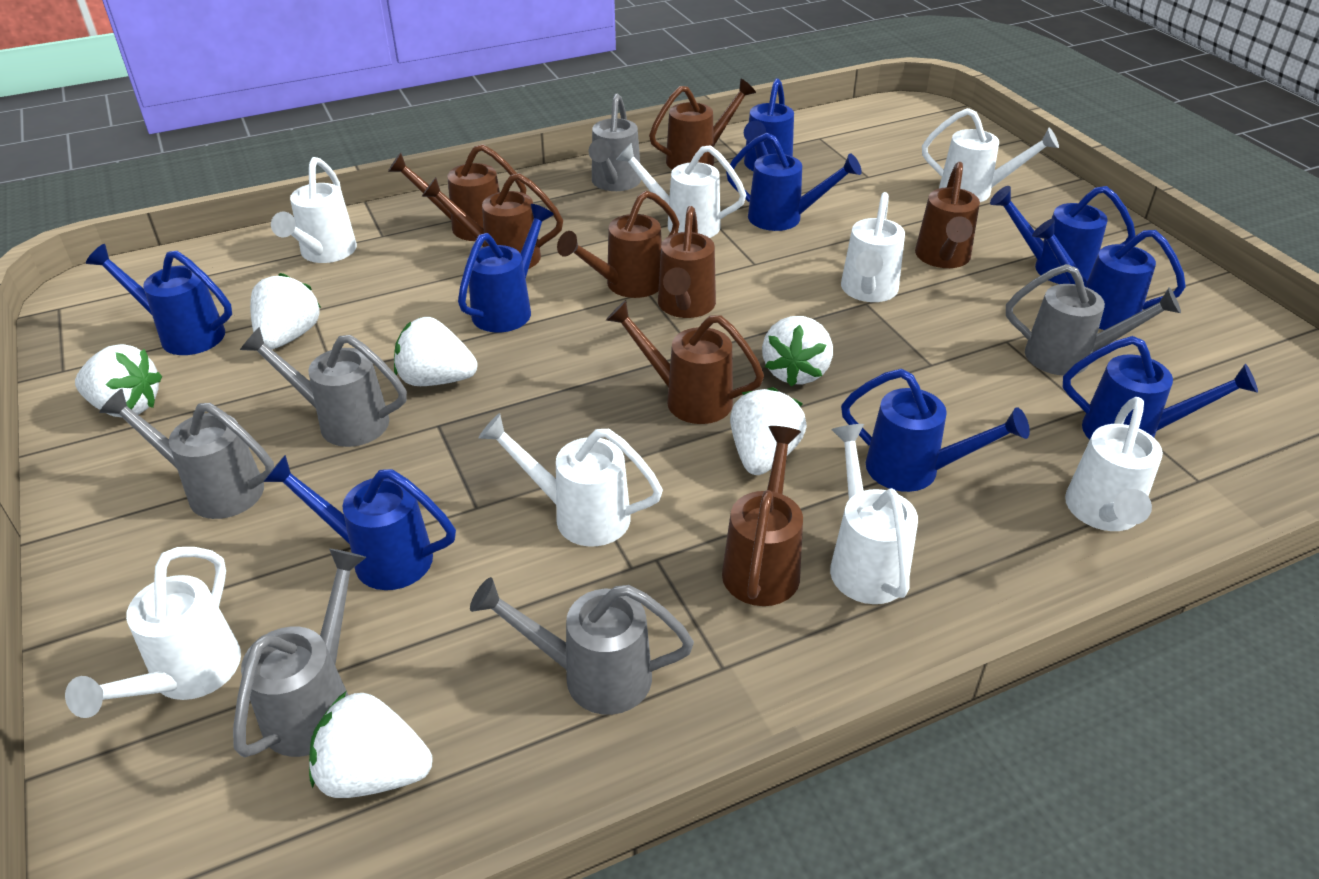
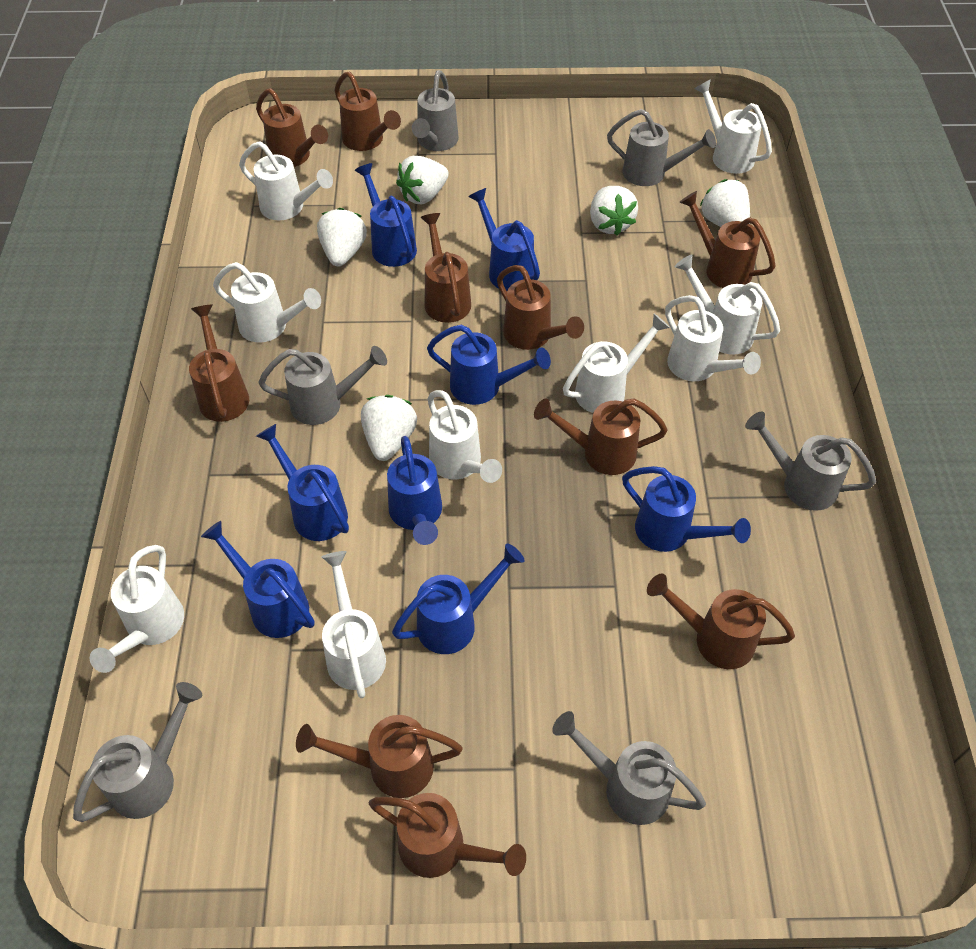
blue watering can: [86,244,232,355] [263,455,456,590] [458,204,554,333] [726,133,862,231] [744,78,794,171] [841,369,1030,492] [990,186,1136,284] [1032,219,1186,330] [1063,336,1258,440] = 9 -> [201,521,315,638] [256,424,349,541] [354,163,417,267] [387,436,442,545] [392,543,525,654] [427,325,551,405] [468,188,540,291] [622,466,751,552] = 8
brown watering can: [388,144,527,241] [422,173,563,269] [557,191,680,298] [606,300,764,424] [649,79,756,170] [658,206,716,318] [722,426,803,606] [915,162,980,268] = 8 -> [189,305,249,422] [256,88,328,167] [296,715,462,798] [334,71,401,151] [369,793,526,878] [421,213,471,323] [497,265,584,350] [534,399,668,475] [647,573,795,669] [679,191,776,288] = 10
white strawberry: [75,344,162,417] [250,273,321,350] [309,692,433,798] [394,317,478,386] [730,387,807,475] [762,316,833,387] = 6 -> [317,208,367,266] [361,395,417,461] [396,156,449,204] [590,186,638,236] [700,179,750,227] = 5
white watering can: [65,547,241,718] [271,157,357,263] [479,413,663,546] [616,142,746,238] [830,424,918,604] [841,192,905,302] [922,108,1059,202] [1065,397,1163,531] = 8 -> [90,545,184,673] [213,262,321,342] [239,141,333,220] [322,551,386,698] [427,390,502,483] [563,314,670,413] [665,295,761,381] [675,255,780,355] [694,79,772,174] = 9

